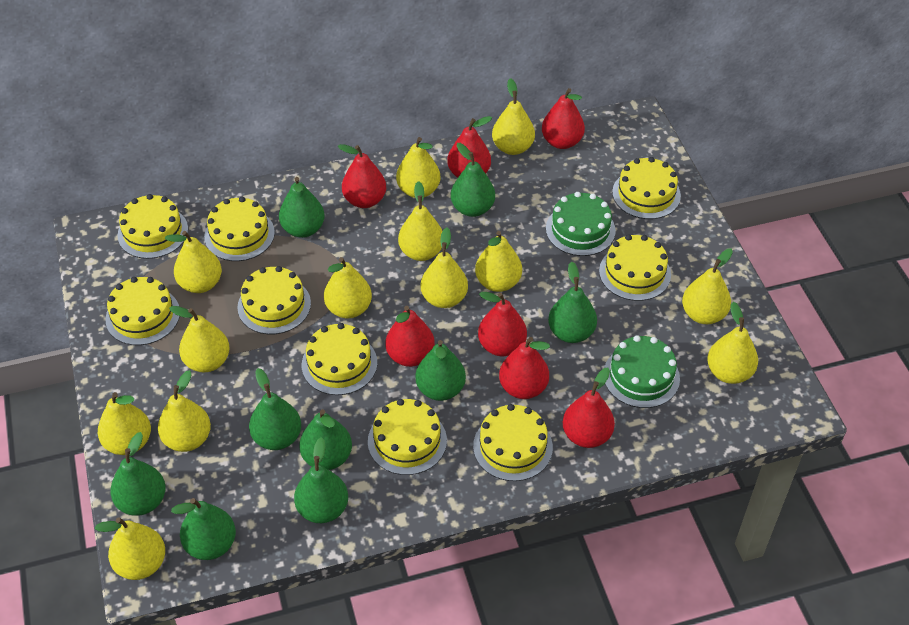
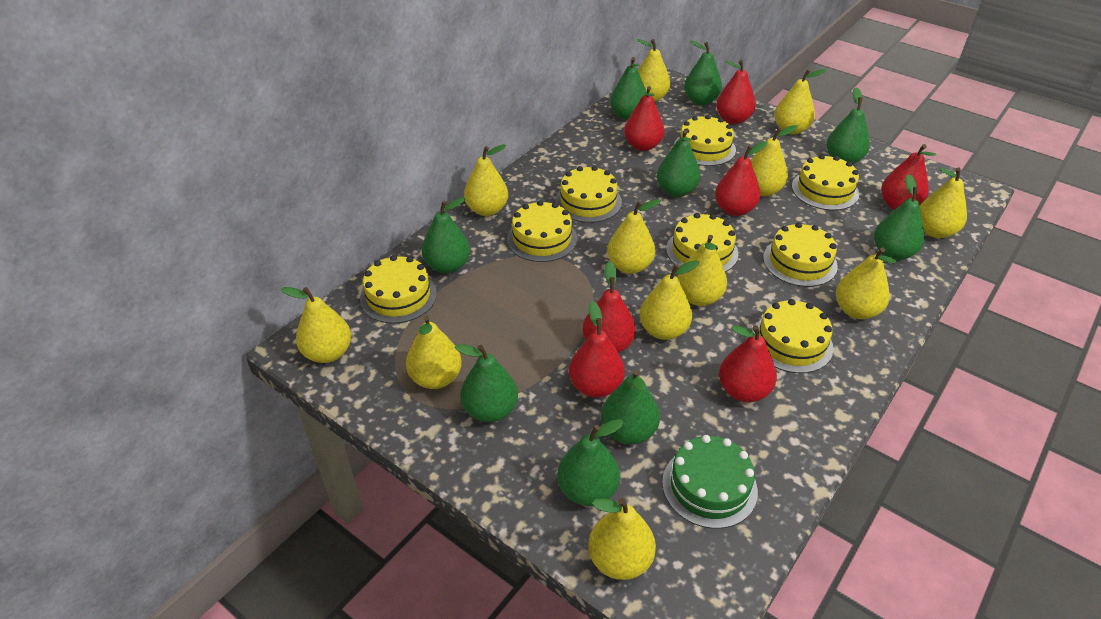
green cake: [546,192,616,256] [604,335,680,408] = 2 -> [662,435,758,529] = 1
yellow cake: [106,277,180,345] [118,194,188,259] [204,197,275,261] [237,266,311,334] [302,323,377,395] [368,399,447,475] [473,404,553,481] [599,234,671,301] [612,157,681,219] = 9 -> [360,255,437,323] [507,200,577,262] [555,166,622,223] [666,213,738,272] [674,115,736,166] [752,299,833,373] [763,222,838,287] [792,154,859,210] = 8
yellow pear: [95,517,165,580] [98,392,151,455] [158,370,211,452] [165,231,222,293] [169,306,230,372] [324,257,372,318] [396,137,441,198] [398,181,443,261] [420,228,468,308] [475,231,522,292] [492,78,535,155] [682,248,733,324] [707,302,758,384] = 13 -> [281,287,351,363] [406,315,462,389] [464,144,508,216] [588,498,656,580] [607,199,661,274] [637,39,670,102] [640,260,699,340] [677,235,727,306] [751,125,798,197] [774,69,826,134] [836,247,897,319] [920,168,967,238] = 12

